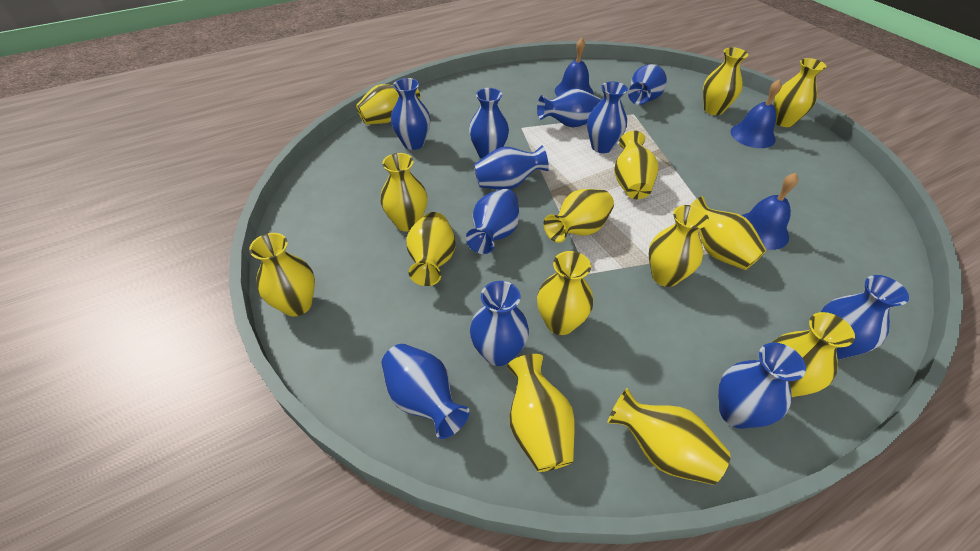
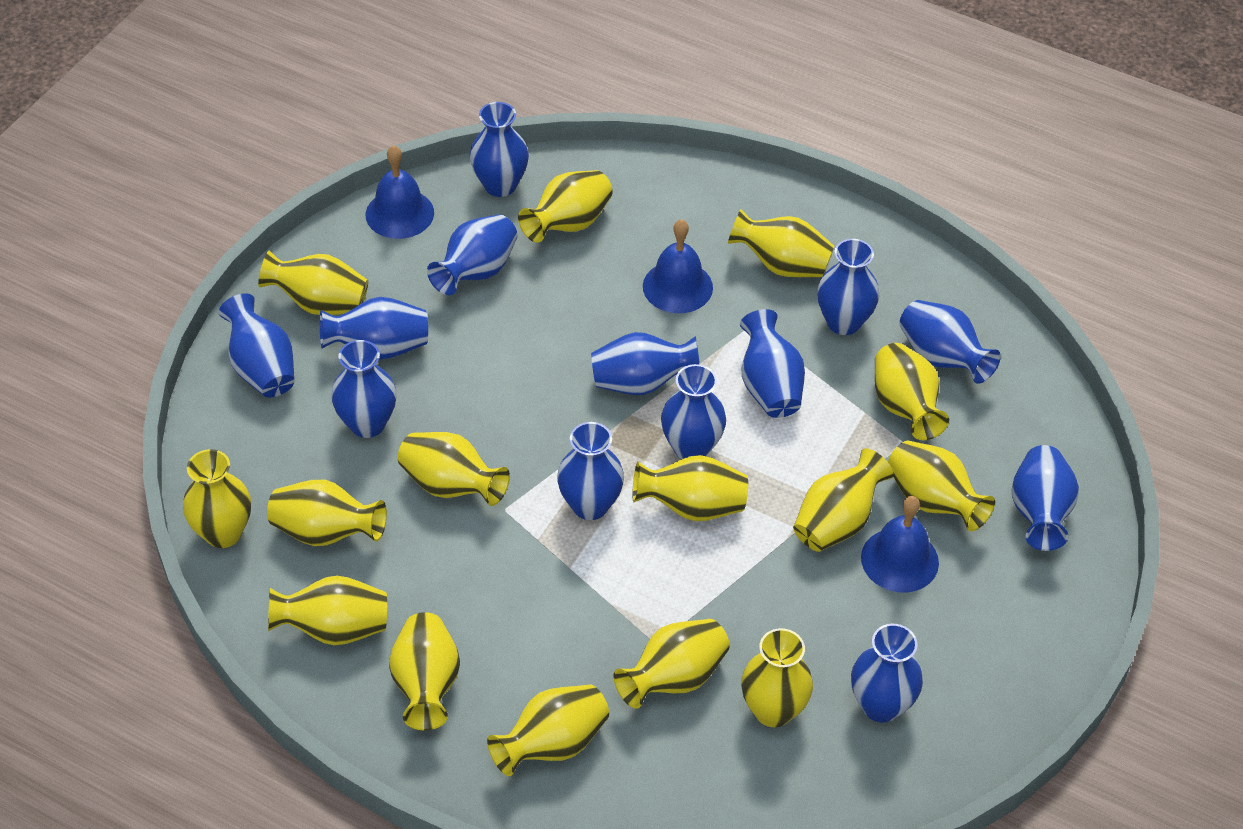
blue vase: [381,344,470,439] [391,78,430,150] [466,189,519,254] [469,88,509,159] [470,281,529,366] [474,145,549,190] [537,88,601,127] [587,81,628,153] [628,64,667,105] [718,342,806,429] [821,275,909,359] = 11 -> [219,293,295,398] [320,297,428,359] [331,340,397,438] [427,214,517,295] [470,102,529,197] [557,422,624,520] [591,332,700,395] [661,364,726,459] [740,309,805,418] [817,239,879,335] [851,624,923,723] [900,300,1001,384] [1011,445,1079,551] = 13
yellow vase: [249,233,315,316] [356,84,420,125] [380,153,427,232] [406,212,456,286] [507,354,575,472] [537,251,593,335] [544,189,614,243] [607,388,731,485] [614,131,658,199] [648,205,709,287] [691,196,767,270] [703,47,748,115] [772,312,855,397] [774,58,826,127] = 14 -> [183,449,251,548] [258,251,368,315] [267,480,387,546] [268,575,387,646] [389,612,460,730] [398,432,510,506] [487,684,609,776] [518,170,613,243] [613,619,730,709] [632,455,748,521] [728,209,834,277] [741,628,813,727] [793,448,894,552] [875,343,949,440] [888,441,995,531] = 15

